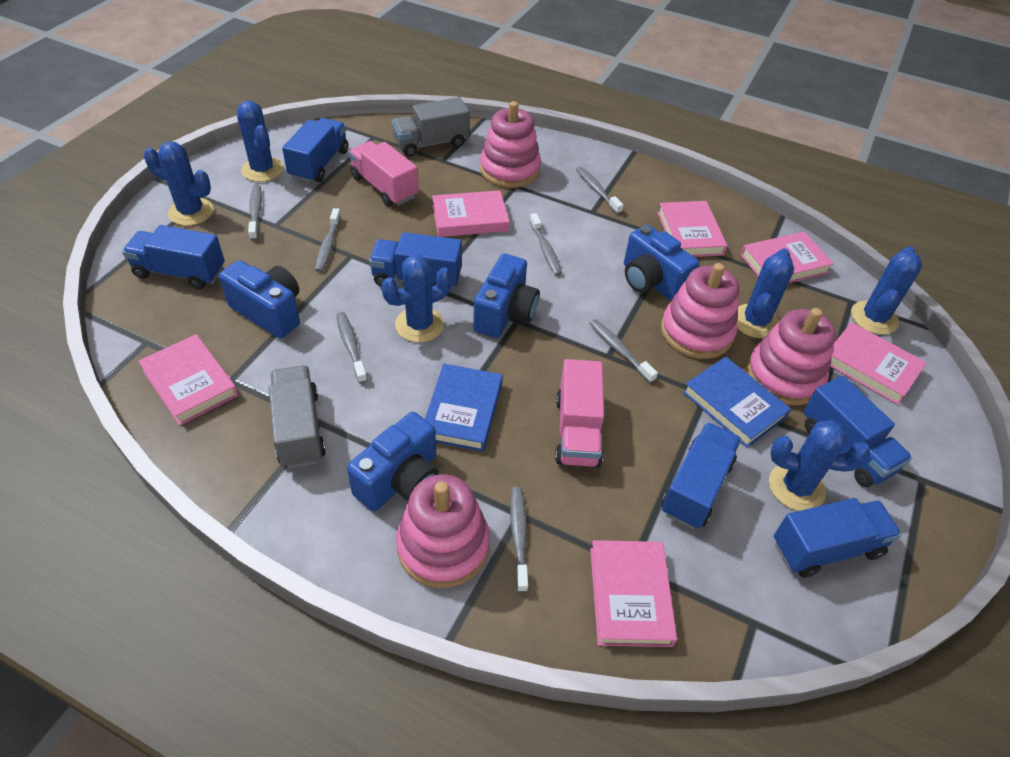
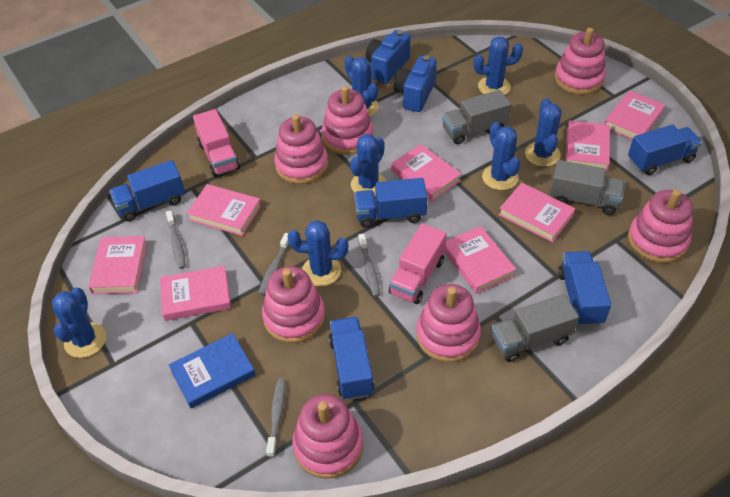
blue book: [425,364,503,452] [683,357,791,448] = 2 -> [169,333,255,409] = 1
blue cactus: [144,142,214,226] [237,101,283,182] [381,254,452,342] [737,249,794,338] [769,420,870,511] [851,246,922,335] = 6 -> [52,288,106,358] [288,220,349,286] [344,56,379,116] [350,134,386,197] [473,36,523,95] [482,122,520,190] [525,98,562,167] = 7
blue camera: [219,260,300,339] [347,412,439,511] [473,253,540,338] [624,225,699,301] = 4 -> [366,30,411,84] [394,55,437,112] = 2
blue truck: [122,225,225,290] [282,118,348,183] [369,232,462,288] [661,422,742,529] [774,498,902,578] [803,376,912,487] = 6 -> [109,160,185,221] [329,317,375,400] [354,178,427,228] [558,251,611,326] [628,125,702,175] = 5
grey toothbrush: [248,185,262,241] [315,208,341,272] [336,312,367,384] [510,487,529,592] [530,213,562,276] [576,167,624,214] [589,319,658,383] = 7 -> [166,210,186,269] [258,233,289,295] [266,378,285,457] [358,233,380,297] = 4
grey truck: [269,365,326,469] [391,97,470,157] = 2 -> [442,90,511,145] [491,294,579,362] [550,160,625,215] = 3
pink book: [138,334,238,425] [432,190,509,237] [590,540,677,647] [657,201,727,257] [741,232,834,283] [830,322,927,405] = 6 -> [88,236,147,294] [160,266,231,321] [187,184,261,236] [391,144,462,202] [444,226,516,294] [499,183,575,243] [565,121,610,171] [604,90,665,140] = 8
pink stacking toy: [396,474,490,588] [480,101,541,188] [661,263,739,359] [747,308,836,406] = 4 -> [262,266,325,343] [274,114,328,184] [292,394,363,479] [322,86,374,155] [416,284,481,362] [555,28,606,95] [628,189,693,263] = 7

